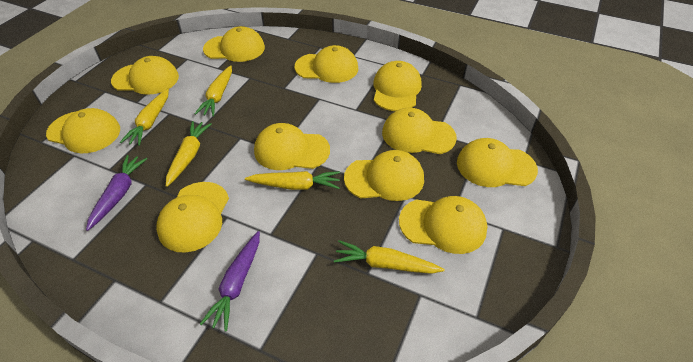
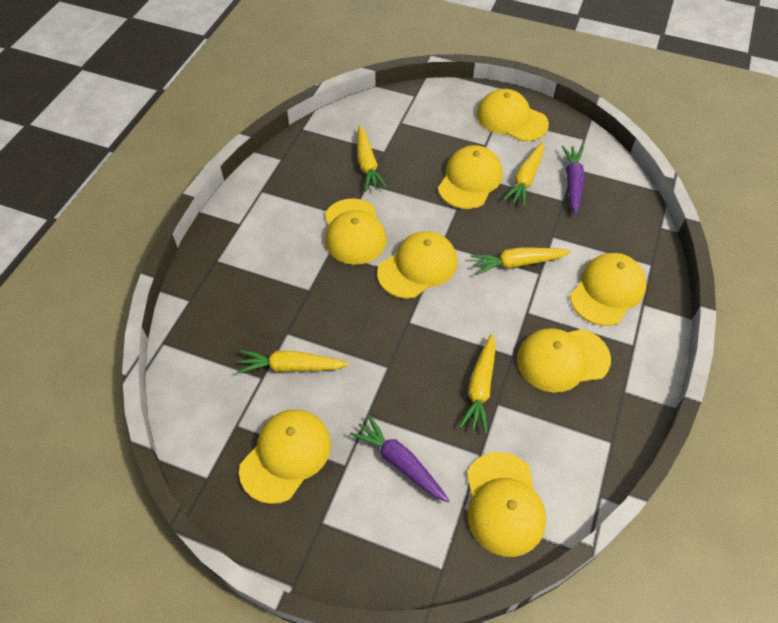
yellow cap: [46,108,120,153] [111,56,179,95] [156,182,229,252] [203,26,265,62] [254,123,330,170] [295,45,358,83] [344,150,424,201] [373,61,422,111] [382,108,457,154] [399,196,487,254] [457,138,538,187] = 11 -> [239,409,331,504] [325,198,387,265] [377,231,457,299] [438,145,502,209] [467,452,546,557] [477,89,549,142] [517,328,611,393] [570,253,647,326] = 8

